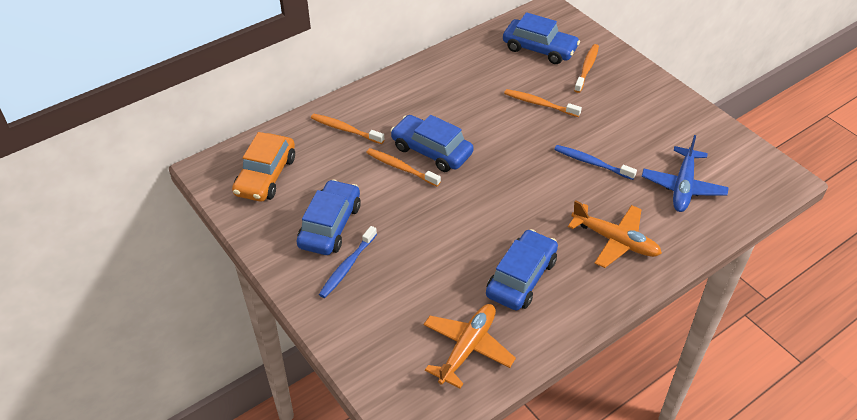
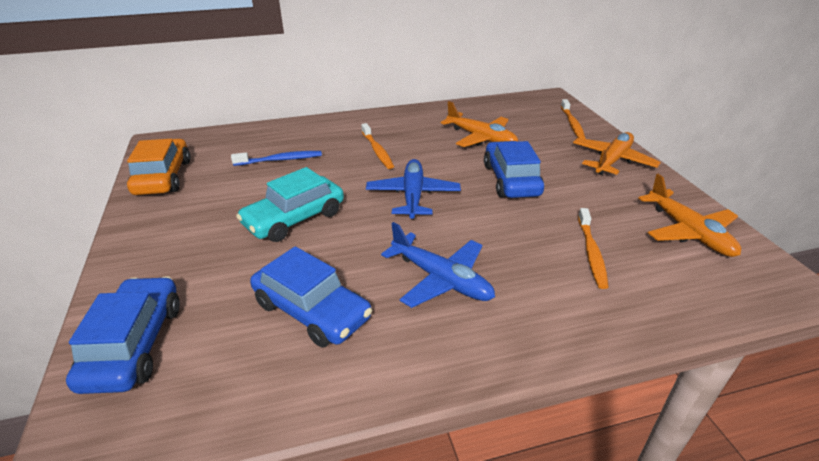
blue car: [296,179,361,255] [390,115,474,172] [486,229,558,310] [503,12,580,64] = 4 -> [66,276,180,394] [250,246,372,348] [484,141,544,198] = 3
blue plane: [642,135,729,212] = 1 -> [366,159,461,219] [381,222,495,308] = 2
blue toothbrush: [319,226,377,298] [554,145,637,180] = 2 -> [231,151,322,166] = 1
orange plane: [424,304,516,389] [568,200,662,268] = 2 -> [441,101,518,147] [573,132,661,175] [638,174,741,257] = 3
orange toothbrush: [311,114,385,144] [366,148,441,186] [504,89,582,117] [574,44,599,93] = 4 -> [361,123,394,169] [561,99,585,139] [578,208,608,289] = 3
turquoise car: none = 0 -> [236,167,344,242] = 1

